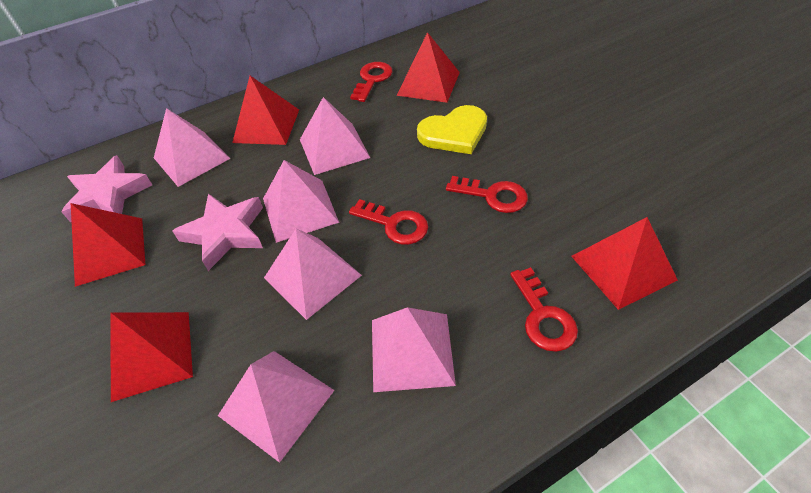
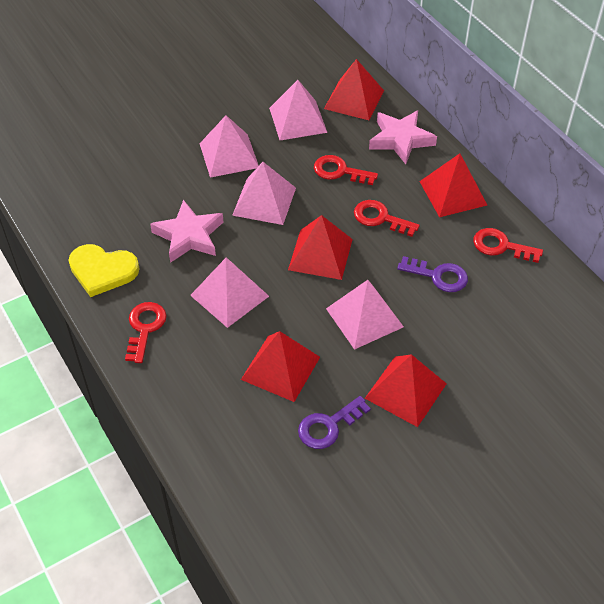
pink pyramid: [154,108,231,187] [218,351,335,463] [263,160,339,243] [264,229,362,320] [300,97,370,175] [372,307,456,392] = 6 -> [190,257,269,328] [199,115,259,178] [232,162,296,225] [269,80,328,140] [326,280,404,350] = 5
purple key: none = 0 -> [298,396,371,449] [397,256,468,292] = 2

